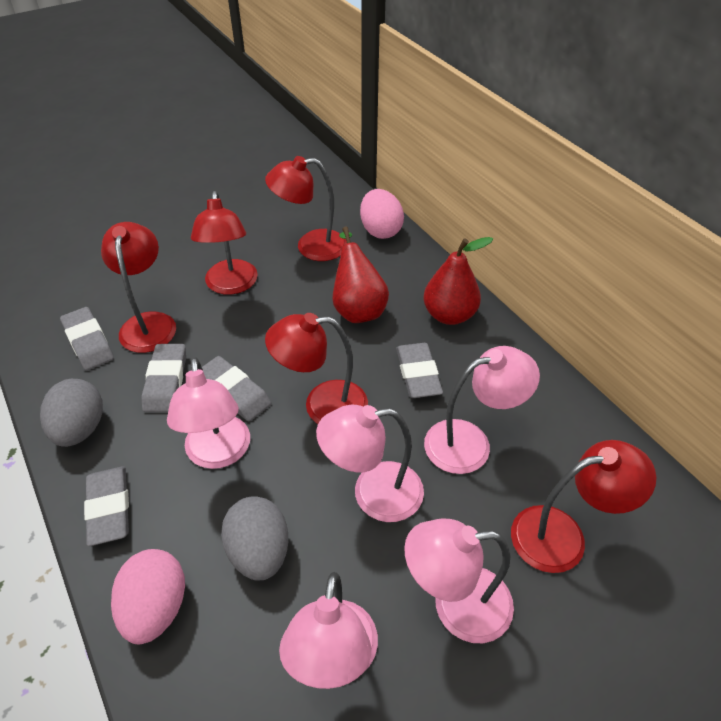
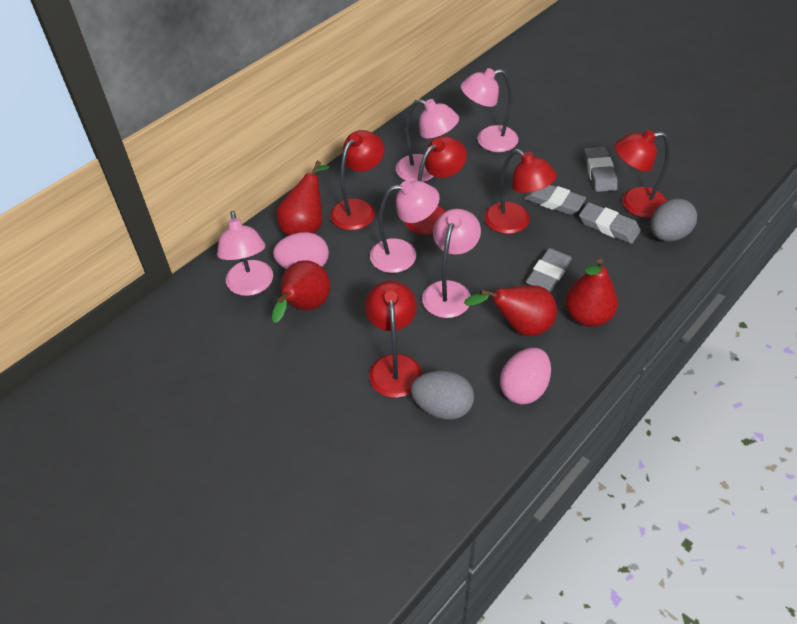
grey eraser: [60,307,114,370] [84,466,129,546] [141,344,186,412] [202,356,271,422] [396,343,443,398] = 5 -> [524,185,586,215] [526,248,572,292] [579,202,641,244] [584,147,618,192] = 4
red pear: [332,227,389,323] [424,237,493,325] = 2 -> [272,260,330,323] [276,161,330,235] [464,285,557,336] [565,258,618,327] = 4

